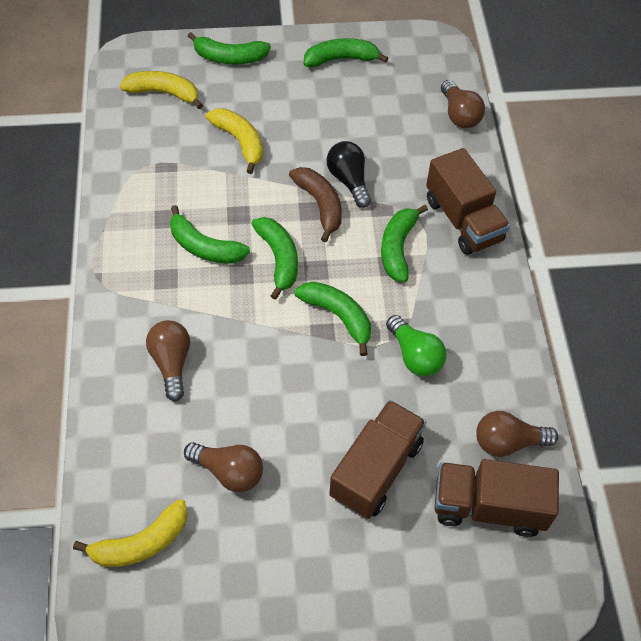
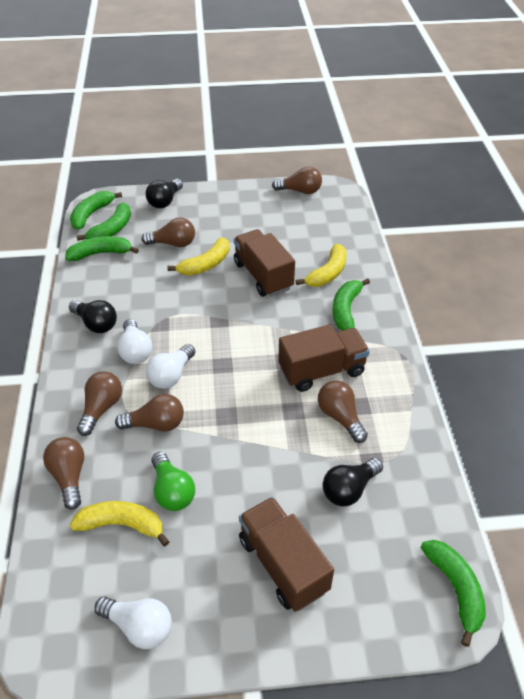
black light bulb: [327,141,371,208] = 1 -> [69,300,117,333] [146,179,183,208] [323,458,383,507] = 3
brown banana: [289,167,342,242] = 1 -> none = 0
brown light bulb: [146,320,190,401] [184,442,263,492] [441,80,485,128] [476,411,558,457] = 4 -> [43,437,84,510] [77,371,122,436] [115,394,184,431] [142,218,195,247] [272,166,322,194] [318,380,368,443] = 6
green banana: [170,205,250,263] [188,32,271,64] [251,217,298,300] [295,282,371,356] [304,38,388,67] [381,205,428,282] = 6 -> [65,236,139,261] [70,191,122,230] [77,203,131,241] [332,278,370,331] [421,540,486,647] = 5
white light bulb: none = 0 -> [95,596,172,649] [117,319,152,364] [146,344,195,389] = 3

